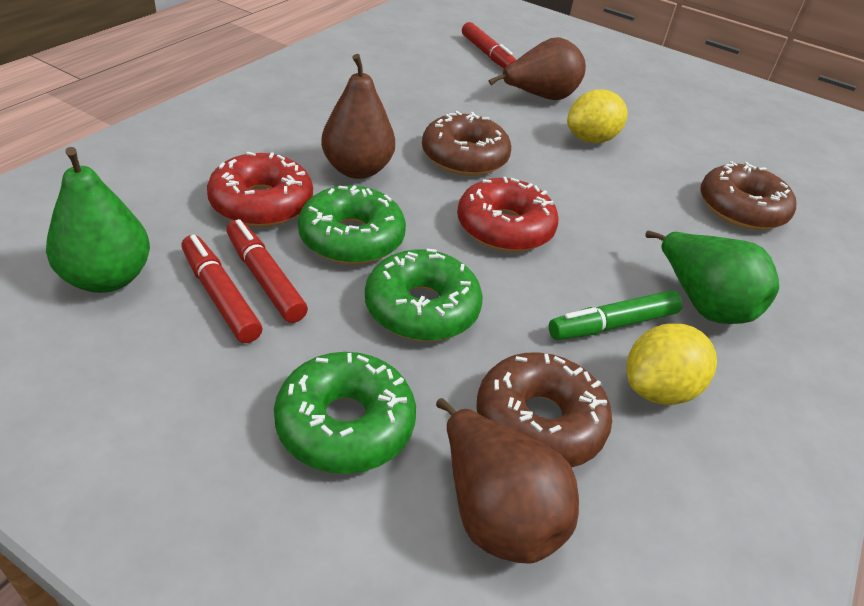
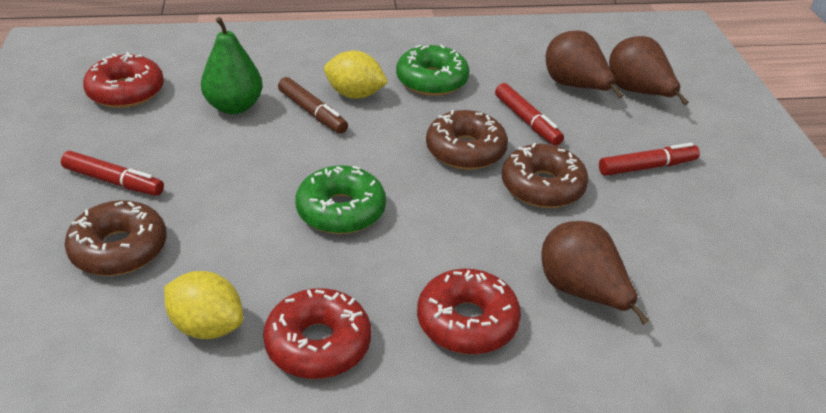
brown marker: none = 0 -> [278,77,348,134] = 1
green donut: [274,352,416,474] [298,185,406,264] [365,249,483,341] = 3 -> [295,166,386,234] [396,44,469,96] = 2
green marker: [549,290,683,340] = 1 -> none = 0
green pear: [46,147,150,293] [646,231,779,324] = 2 -> [201,17,263,114] = 1
red donut: [207,152,313,227] [457,177,558,252] = 2 -> [83,52,164,108] [263,288,371,379] [417,269,521,354] = 3

